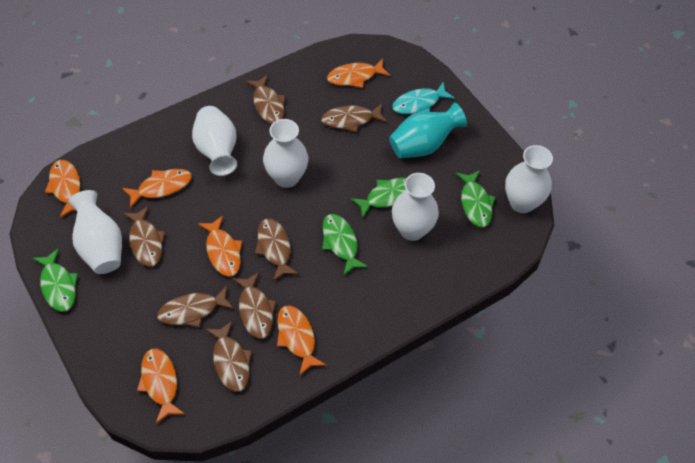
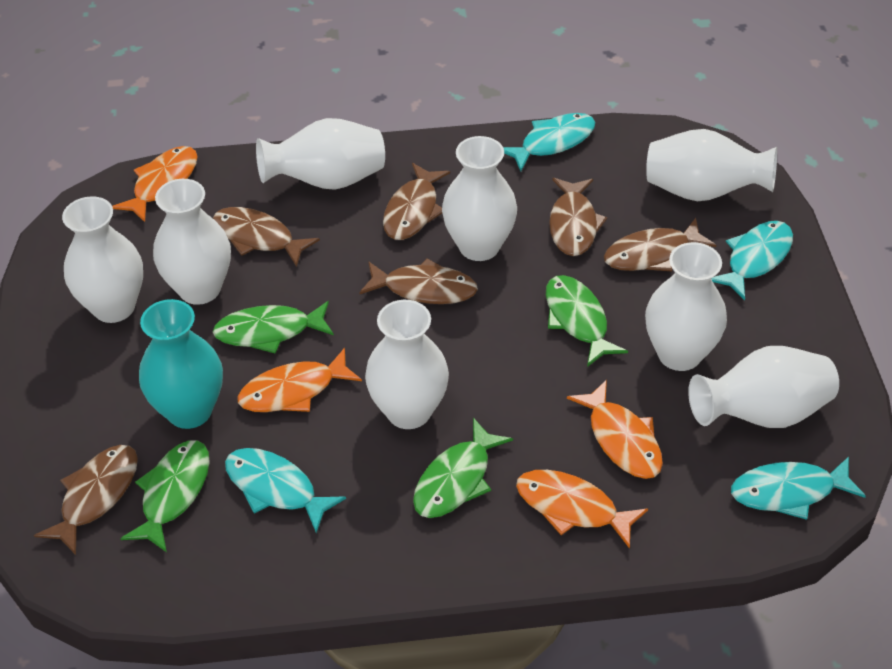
brown fish: [123,206,166,267] [157,286,234,328] [205,321,252,392] [232,272,277,339] [245,75,286,124] [255,219,299,281] [321,104,387,133] = 7 -> [34,445,138,555] [213,207,320,267] [359,258,478,304] [383,163,450,240] [549,178,607,256] [604,218,716,271] = 6
orange fish: [45,160,80,218] [122,169,192,208] [137,349,185,424] [198,216,242,277] [277,305,326,376] [327,59,390,88] = 6 -> [112,146,198,222] [237,348,362,412] [516,470,648,549] [567,380,663,479] = 4
turquoise fish: [392,82,455,114] = 1 -> [225,448,346,533] [503,113,595,171] [712,221,793,300] [731,457,866,520] = 4
white vase: [68,190,122,274] [192,106,237,176] [263,119,309,188] [392,173,439,241] [505,145,553,213] = 5 -> [62,196,143,323] [153,179,231,305] [256,118,385,190] [365,300,449,429] [442,136,517,261] [645,242,727,371] [646,129,777,201] [688,346,839,428] = 8

